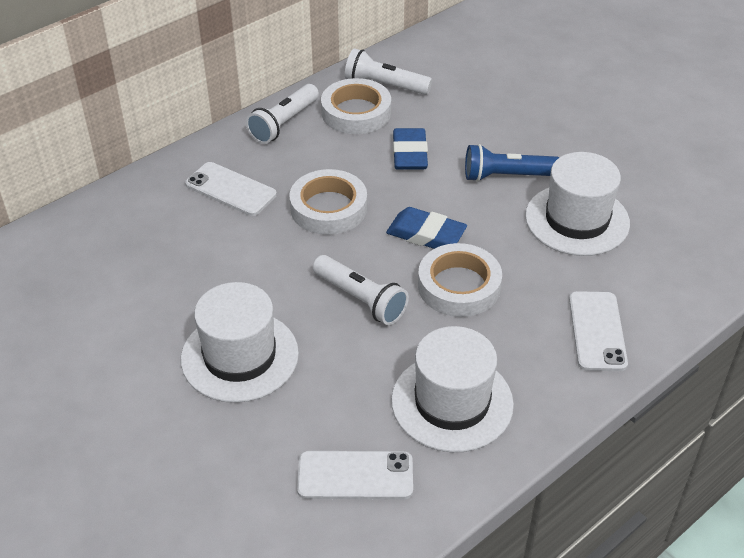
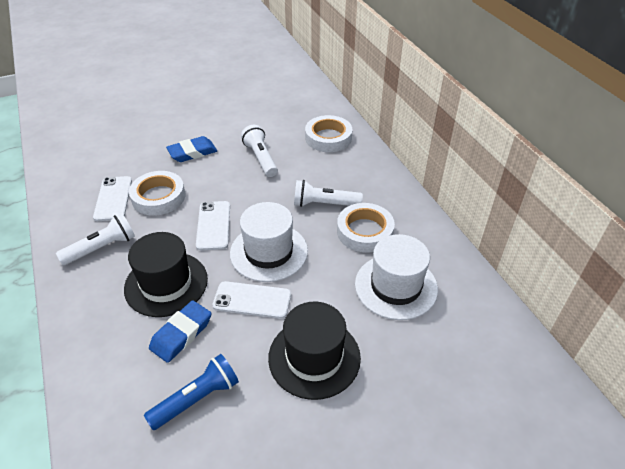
black hat: none = 0 -> [124,232,208,317] [268,302,361,400] = 2
white hat: [181,282,299,403] [391,326,514,452] [525,152,630,256] = 3 -> [230,202,308,282] [355,234,438,320] = 2

